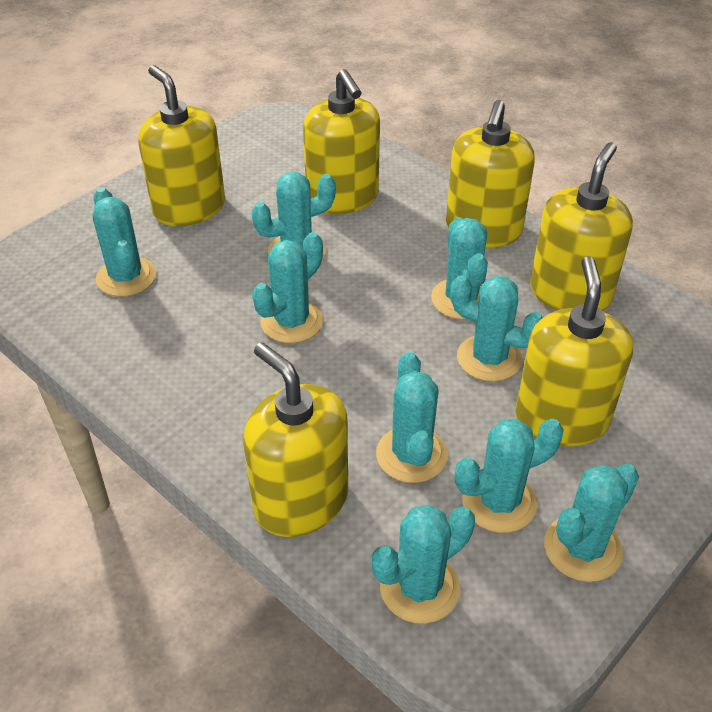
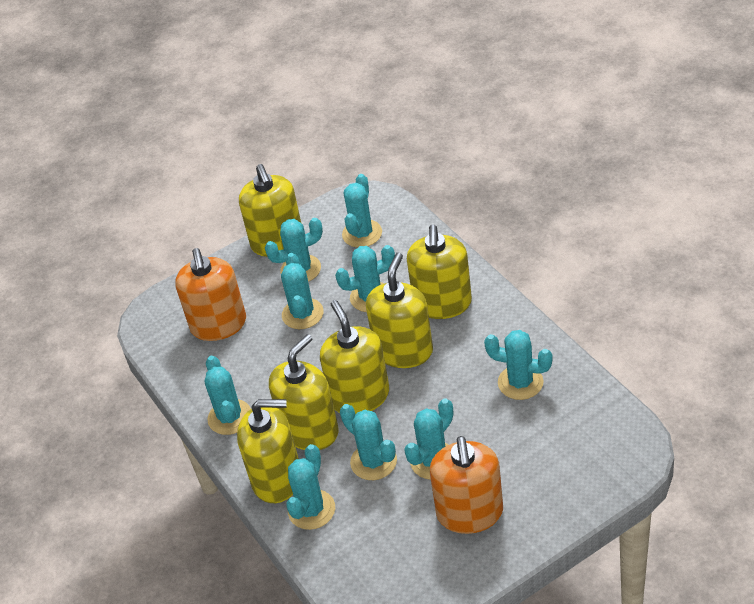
orange soap dispenser: none = 0 -> [175,248,246,341] [430,436,503,534] = 2

